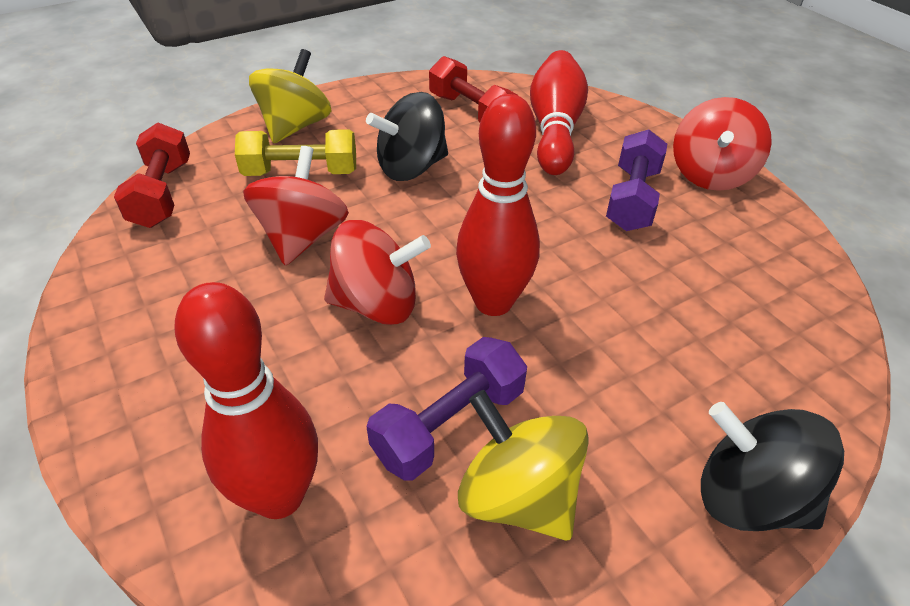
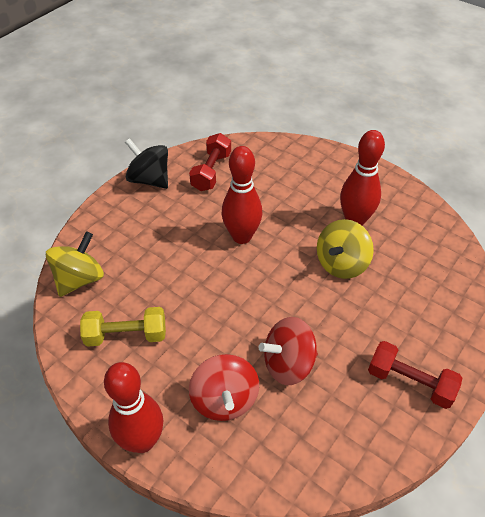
black spinning top: [366,92,448,181] [701,402,844,531] = 2 -> [125,138,168,189] = 1
purple dumbbell: [366,337,527,480] [606,129,667,231] = 2 -> none = 0
red spinning top: [243,146,349,266] [324,220,431,325] [673,97,772,191] = 3 -> [189,354,259,421] [258,317,318,385] = 2

